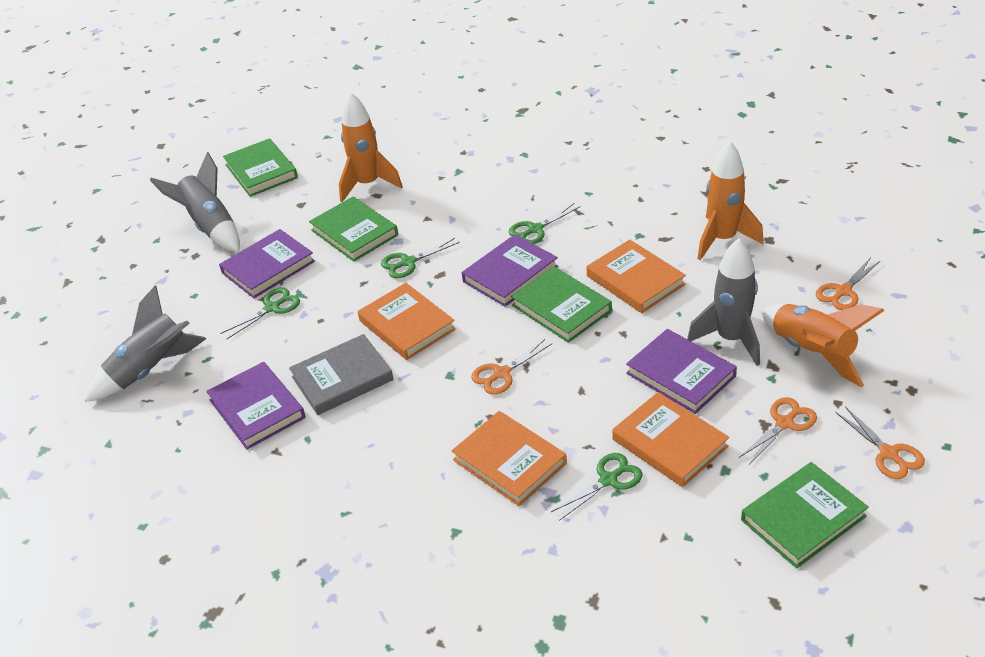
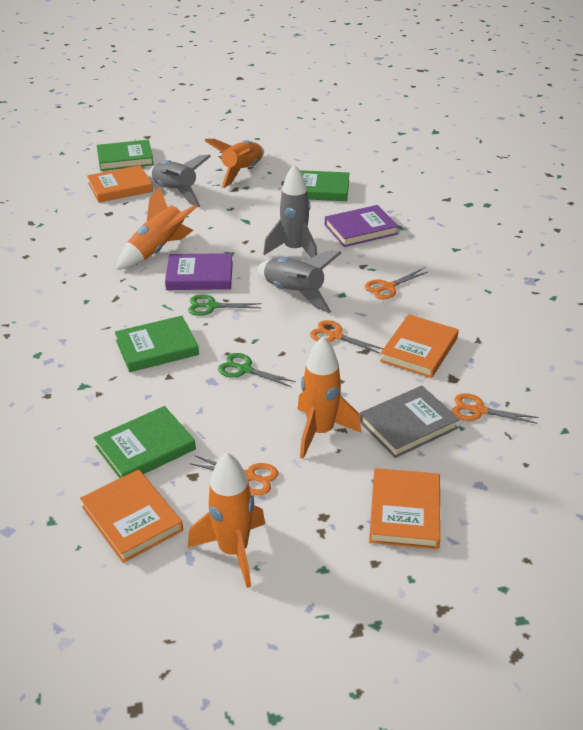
green scissors: [220,287,300,339] [381,238,460,279] [509,203,581,244] [551,453,642,521] = 4 -> [188,294,262,316] [218,353,296,387] = 2
orange rocket: [339,92,403,202] [698,141,764,260] [760,304,885,387] = 3 -> [116,187,198,269] [188,453,265,588] [204,139,264,188] [297,336,361,459] = 4
purple book: [206,362,306,450] [219,229,315,298] [462,234,558,307] [626,329,737,414] = 4 -> [165,253,233,290] [325,205,398,247] = 2

